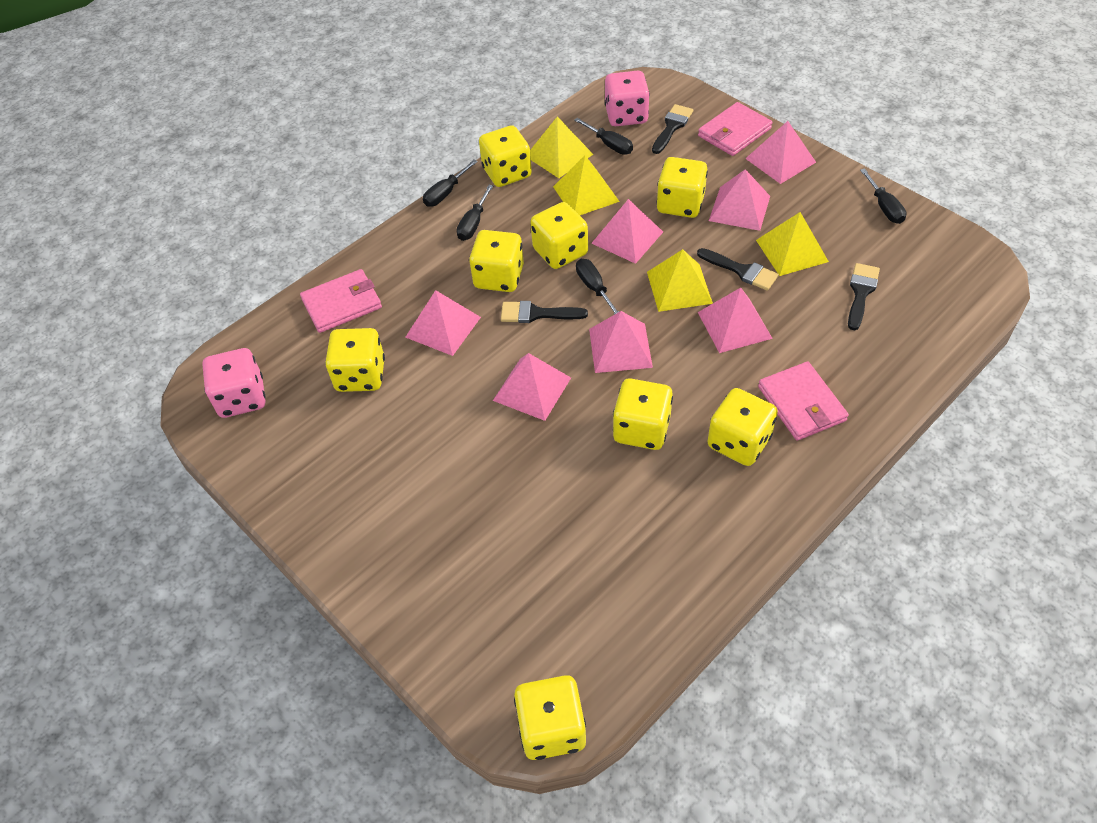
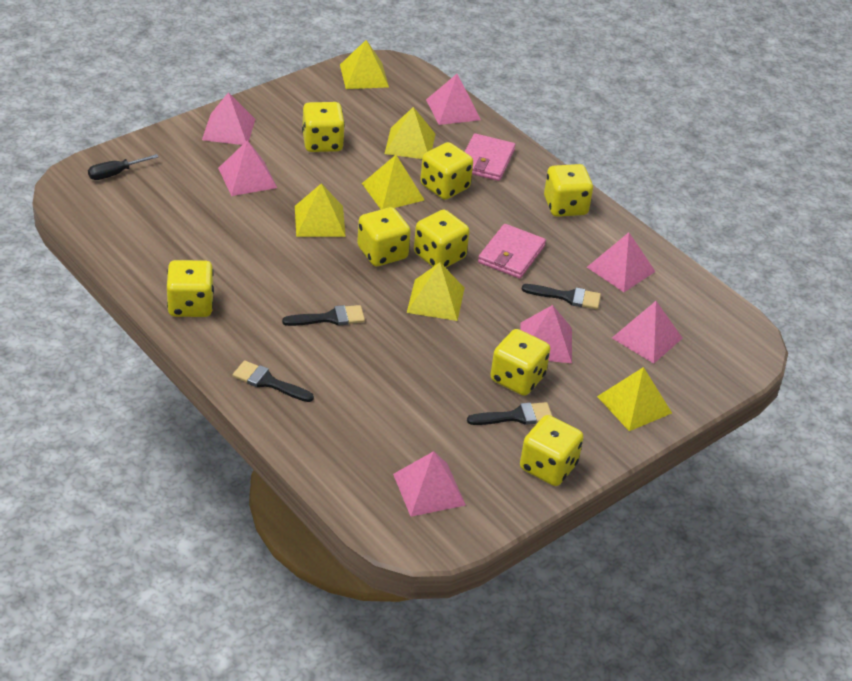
black screwdriver: [423,160,478,207] [456,185,493,241] [574,118,633,155] [576,259,619,315] [860,168,906,224] = 5 -> [88,154,159,180] = 1
pink dice: [202,348,266,418] [605,71,650,126] = 2 -> none = 0
pink wallet: [300,269,382,333] [698,102,772,156] [758,362,849,440] = 3 -> [465,133,515,181] [478,224,546,279] = 2
yellow pyramid: [530,116,593,178] [553,155,620,215] [647,249,713,312] [756,212,829,276] = 4 -> [295,184,346,237] [340,40,389,89] [362,155,424,209] [385,107,435,159] [407,262,465,321] [597,367,672,431] = 6

